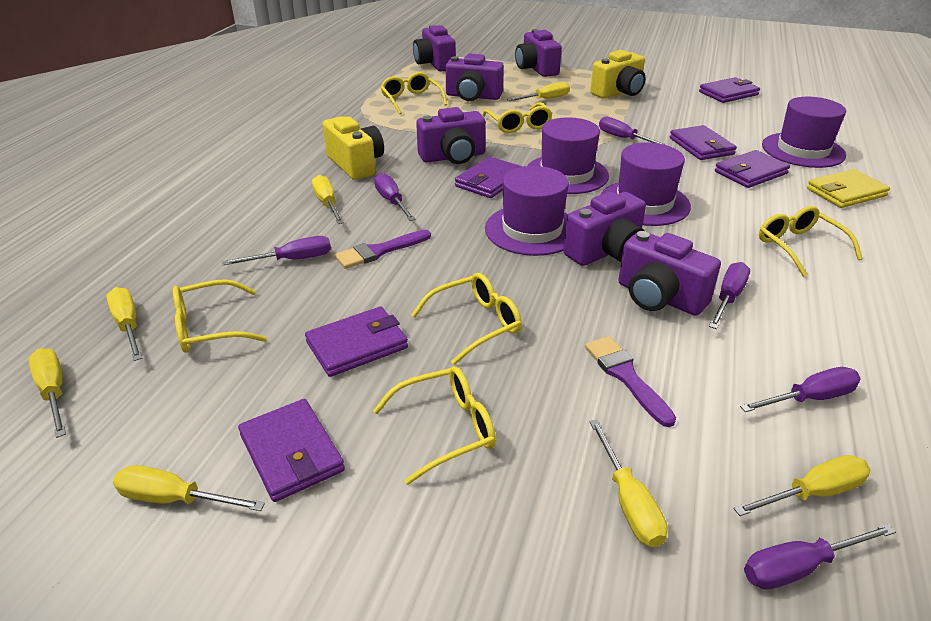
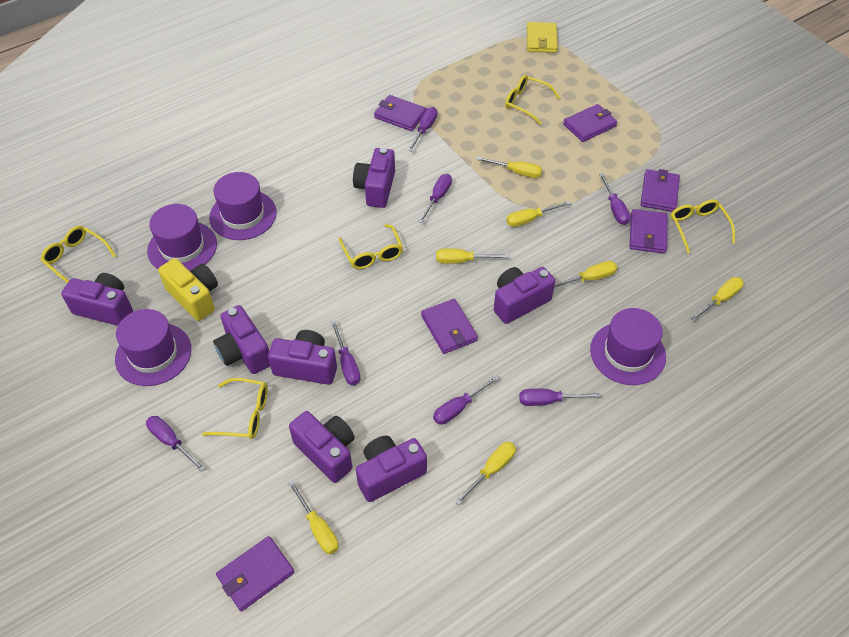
purple brush: [335,230,431,269] [585,336,676,427] = 2 -> none = 0
purple camera: [413,25,456,71] [416,107,486,164] [446,54,504,101] [515,29,562,77] [563,192,646,266] [618,231,721,316] = 6 -> [61,273,133,326] [213,305,270,374] [268,330,337,385] [289,411,355,483] [353,148,395,208] [356,436,427,502] [494,267,555,324] = 7
purple screwdriver: [222,236,331,265] [374,173,416,221] [599,117,669,146] [709,262,750,329] [740,367,861,412] [744,524,896,590] = 6 -> [146,416,205,472] [331,321,361,385] [408,107,438,151] [418,174,452,223] [433,375,500,425] [519,389,601,406] [599,173,631,225] = 7
yellow camera: [323,116,384,180] [590,50,646,99] = 2 -> [158,258,218,321] = 1
yellow glasses: [173,279,267,353] [373,366,496,485] [380,72,447,115] [411,273,522,365] [482,103,553,133] [759,206,863,277] = 6 -> [41,226,116,283] [202,378,268,439] [339,224,403,269] [505,75,560,125] [671,199,735,253] = 5

